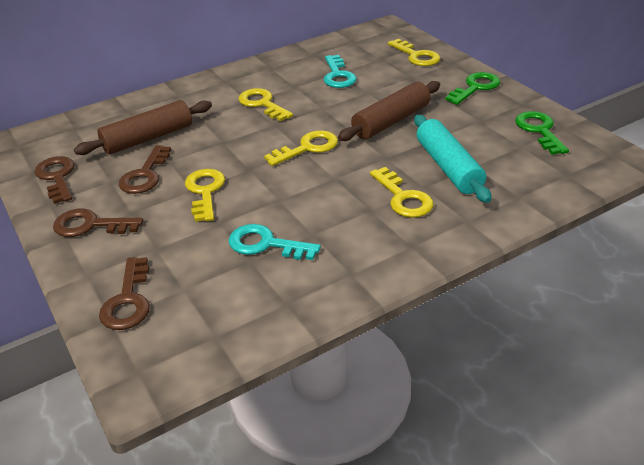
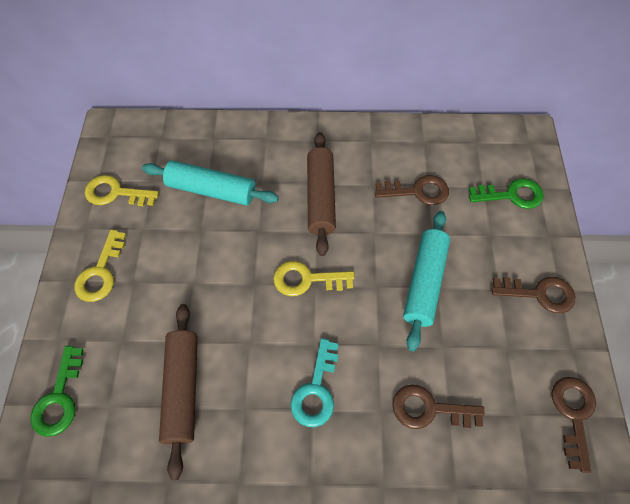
turquoise key: [228,224,321,260] [324,55,357,88] = 2 -> [290,338,338,427] = 1
turquoise rolling pin: [414,115,492,203] = 1 -> [142,161,279,206] [403,211,450,351] = 2
yellow key: [185,169,225,222] [238,88,293,121] [264,130,338,166] [370,167,434,218] [388,39,441,66] = 5 -> [74,229,126,302] [85,175,159,206] [273,261,355,296] = 3

